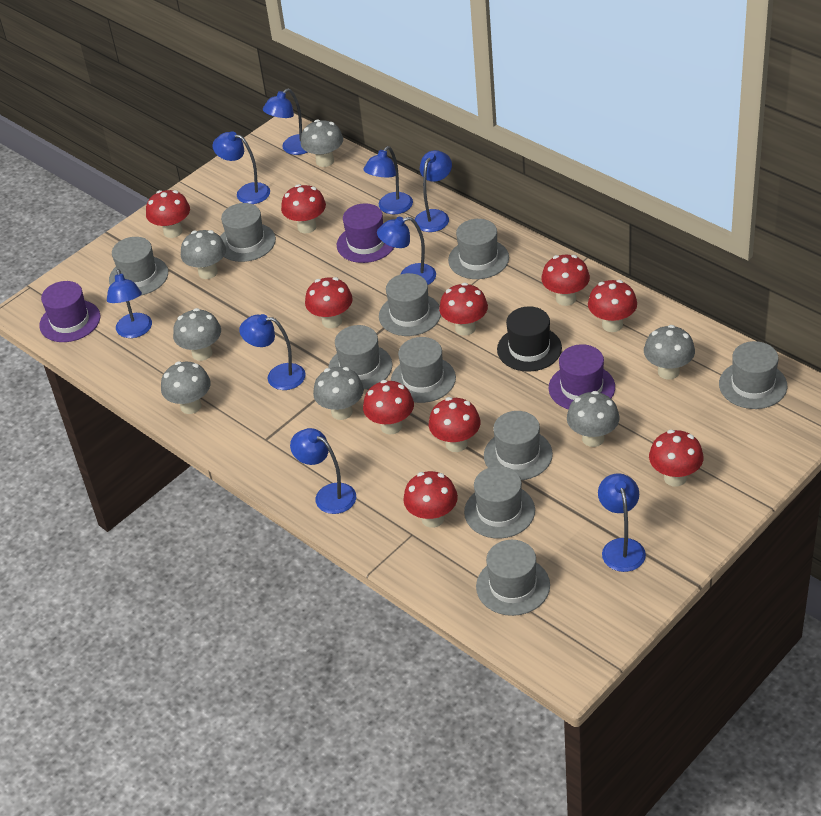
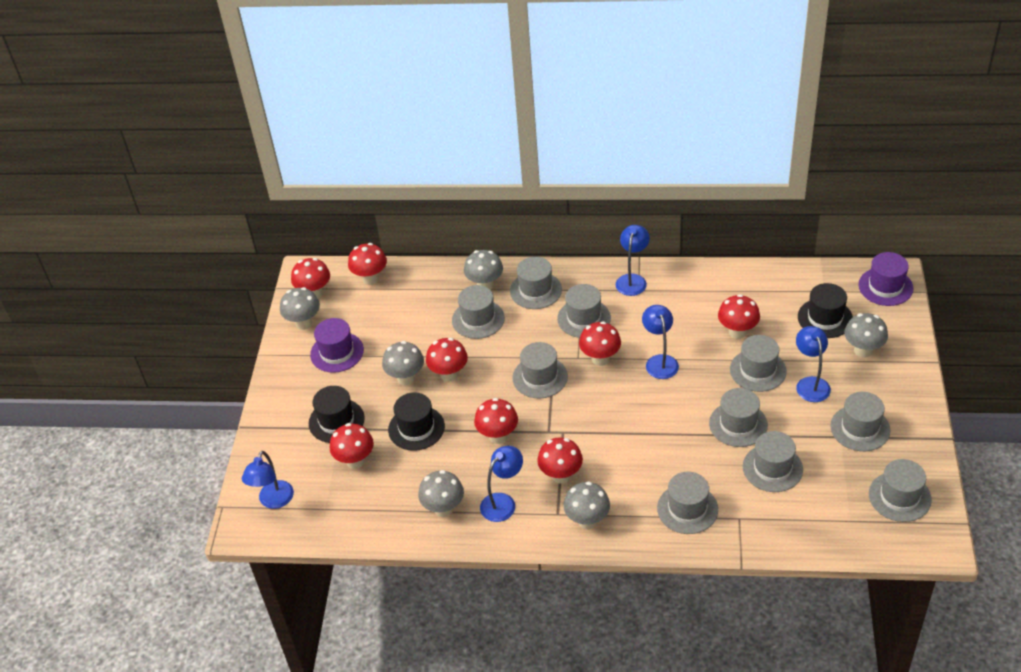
black hat: [497,306,562,372] = 1 -> [309,386,365,443] [388,392,445,451] [798,283,853,338] = 3
blue lamp: [107,269,152,338] [213,131,270,204] [239,314,306,390] [263,88,307,155] [290,428,356,514] [363,146,413,214] [377,217,436,285] [414,150,452,232] [598,473,646,572] = 9 -> [242,451,294,509] [480,446,523,522] [616,225,650,296] [642,305,679,379] [796,326,831,402] = 5
grey mushroom: [161,361,210,414] [173,308,221,361] [181,230,226,279] [301,119,343,167] [313,367,364,420] [567,391,620,447] [644,325,695,380] = 7 -> [280,287,320,330] [382,341,424,385] [418,470,464,517] [464,250,503,290] [563,481,610,529] [844,313,888,358] = 6
purple hat: [39,281,100,342] [337,203,394,263] [549,344,615,409] = 3 -> [310,318,364,373] [859,252,913,306] = 2
red mushroom: [146,190,190,238] [281,184,326,233] [305,277,353,328] [363,380,414,435] [403,471,458,528] [429,397,481,452] [439,283,488,336] [541,255,590,306] [588,280,637,332] [649,430,704,487] = 10 -> [291,258,330,299] [330,423,374,469] [348,243,387,285] [426,338,468,382] [474,398,518,444] [537,437,583,484] [579,321,621,366] [718,294,760,339] = 8

